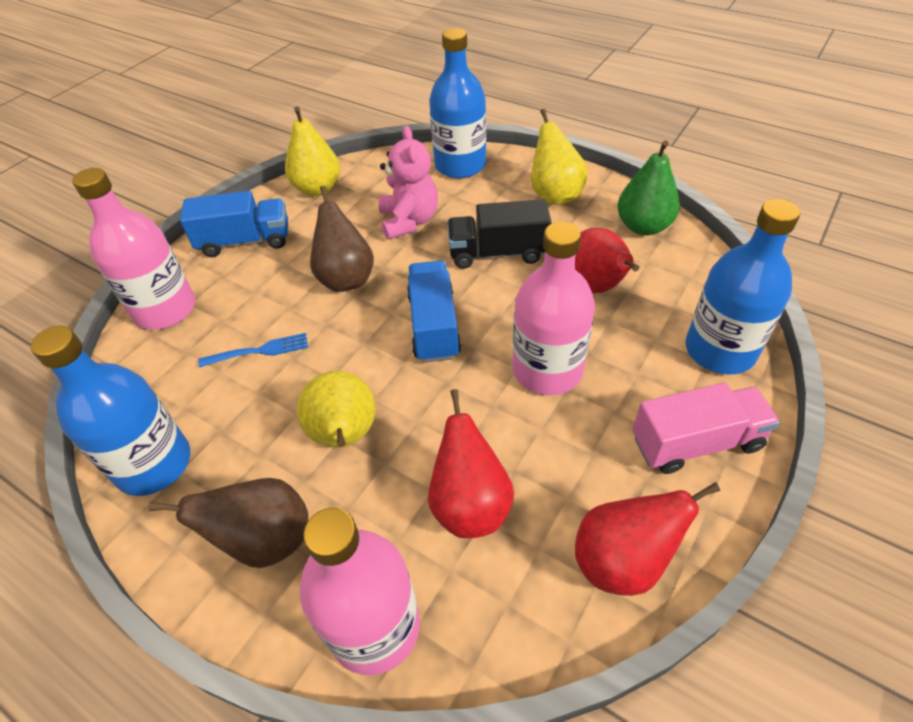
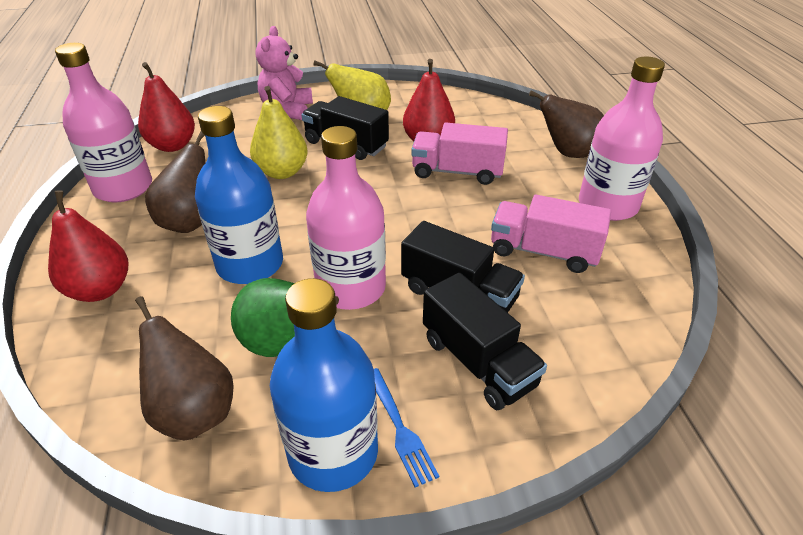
black truck: [447,199,552,269] = 1 -> [302,96,389,160] [401,221,525,313] [423,272,547,410] = 3
blue bottle: [31,326,190,496] [429,28,486,178] [685,199,800,375] = 3 -> [195,106,283,284] [270,278,378,492] = 2
blue truck: [180,191,288,257] [407,261,461,363] = 2 -> none = 0
brown pear: [148,478,309,568] [310,186,374,292] = 2 -> [135,297,234,441] [145,131,206,233] [529,91,604,158] = 3
pink truck: [632,383,780,474] = 1 -> [411,123,508,185] [491,195,611,273] = 2
yellow pear: [285,106,340,196] [297,371,376,448] [531,109,588,205] = 3 -> [250,86,308,179] [313,60,391,110] = 2

